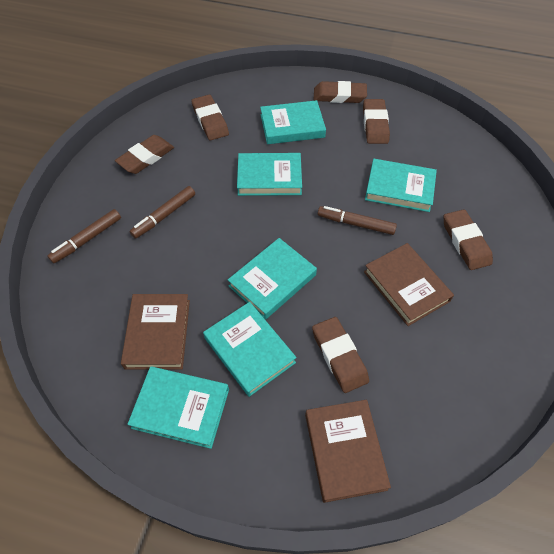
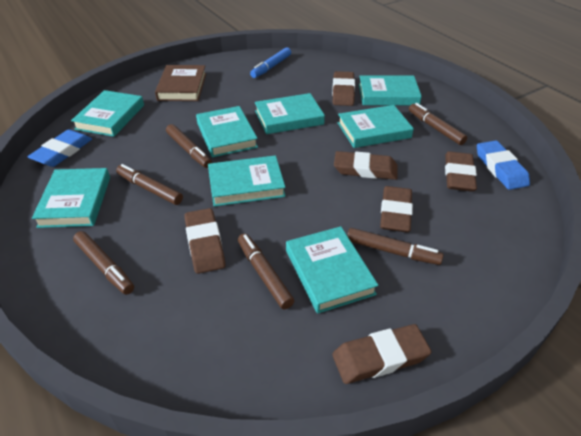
blue eraser: none = 0 -> [28,129,92,167] [477,141,530,190] = 2
blue marker: none = 0 -> [250,47,291,78] = 1
brown book: [121,294,190,370] [305,400,391,503] [364,243,454,326] = 3 -> [155,65,206,101] = 1
brown marker: [47,209,121,263] [129,186,195,239] [318,206,397,235] = 3 -> [73,231,134,295] [116,164,183,205] [166,124,212,168] [238,233,294,309] [347,228,444,265] [409,103,467,145] = 6
turquoise book: [127,366,229,449] [203,302,297,397] [228,238,317,320] [237,153,302,196] [260,100,326,144] [365,159,437,212] = 6 -> [32,168,110,228] [71,90,144,137] [196,106,258,157] [208,155,286,207] [255,93,325,134] [286,226,378,314] [338,105,414,148] [359,75,422,105] = 8

